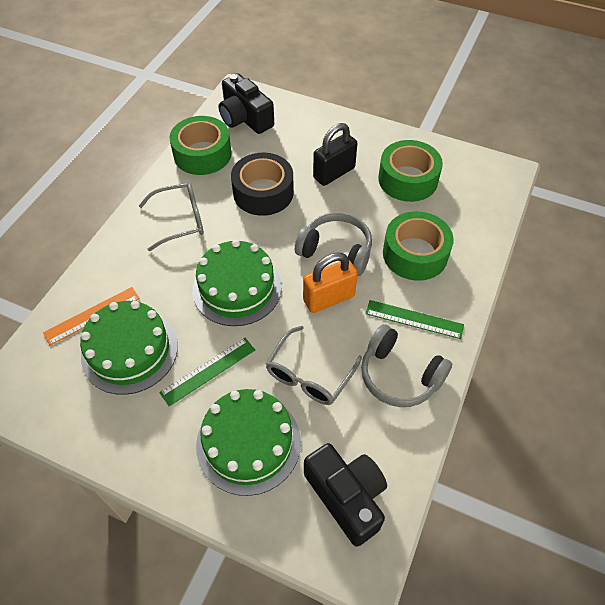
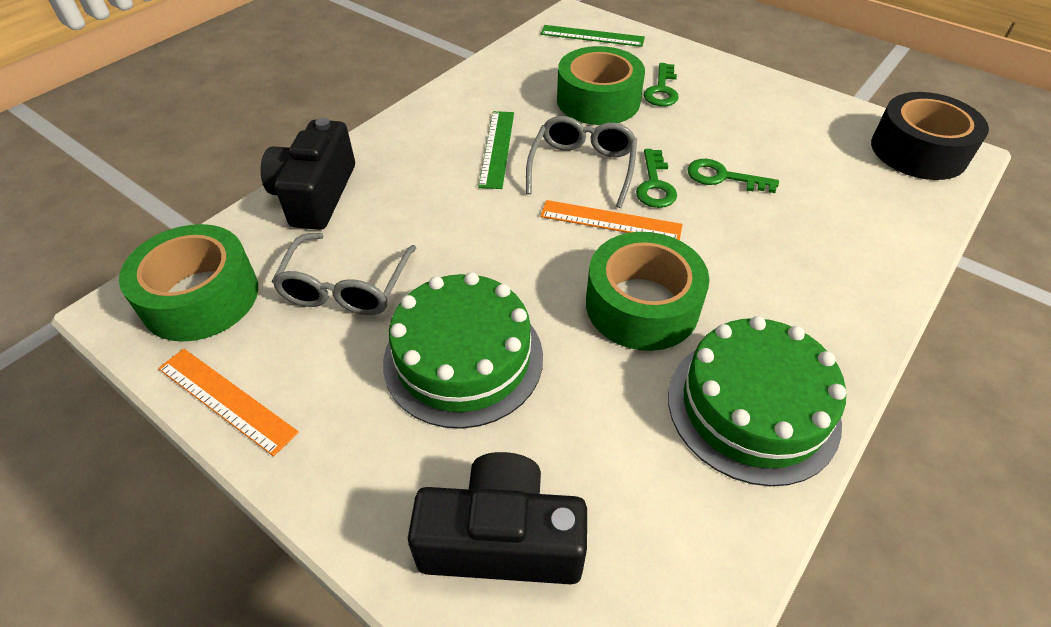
black padlock: [313,123,358,186] = 1 -> none = 0
green cake: [80,301,178,395] [192,240,282,326] [196,389,301,496] = 3 -> [383,272,543,429] [668,316,846,486] = 2
green key: none = 0 -> [636,149,677,208] [644,63,678,106] [687,159,779,193] = 3
grey headphones: [295,212,372,276] [361,324,452,407] = 2 -> none = 0
orange padlock: [303,252,358,313] = 1 -> none = 0
orange ruler: [43,287,140,345] = 1 -> [158,348,299,456] [540,200,682,241] = 2

